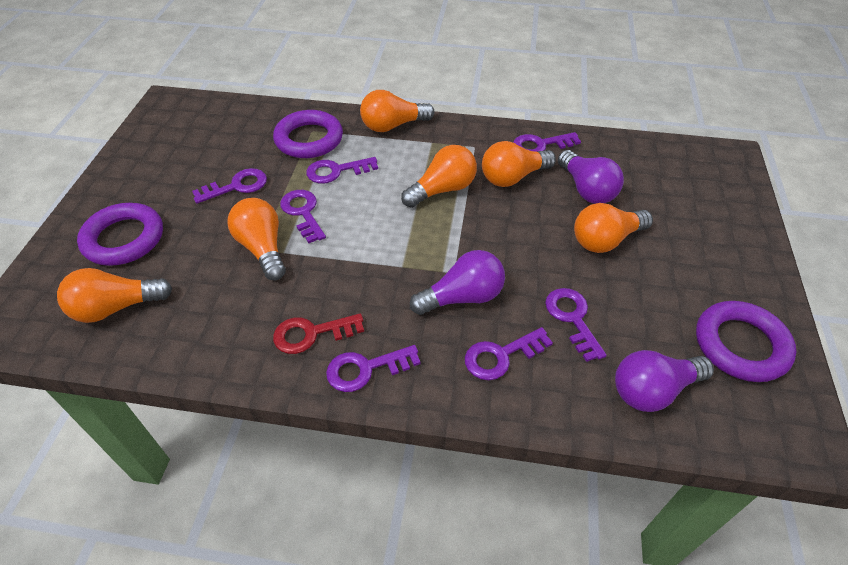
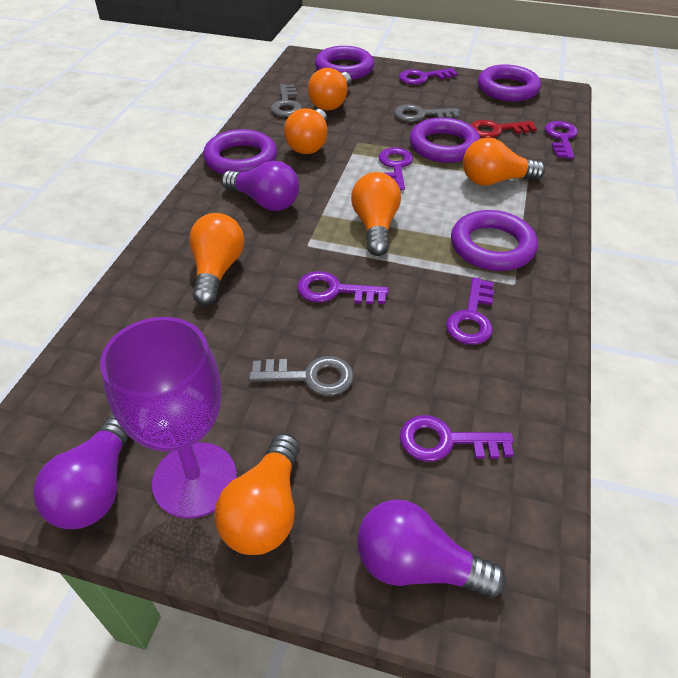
grey key: none = 0 -> [249,356,354,396] [271,84,302,117] [394,104,460,122] = 3
purple goblet: none = 0 -> [100,317,237,519] = 1
purple key: [192,168,267,204] [280,190,326,243] [306,157,378,184] [326,345,421,392] [465,327,553,380] [513,132,581,152] [545,288,607,362] = 7 -> [297,271,389,304] [379,147,413,190] [399,68,458,85] [400,415,514,462] [446,277,494,345] [545,121,578,159] = 6
purple ring: [77,203,163,266] [273,110,343,158] [696,301,796,382] = 3 -> [203,129,277,174] [315,46,374,80] [409,118,480,163] [451,210,538,271] [478,65,541,102] = 5

